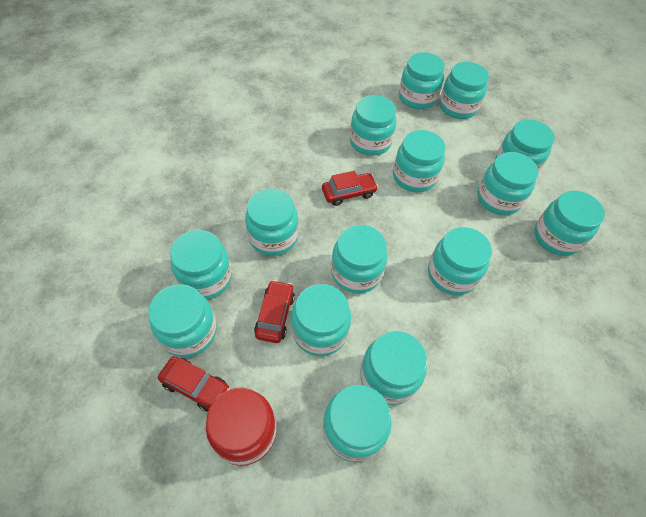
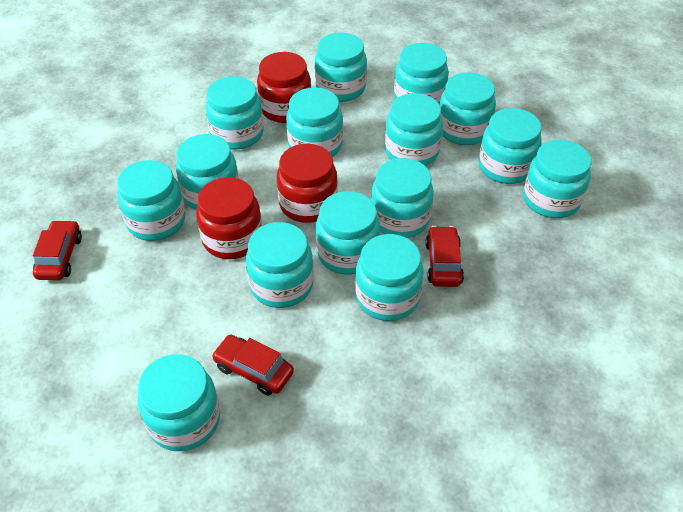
red jar: [206,387,276,466] = 1 -> [196,177,262,259] [257,52,311,123] [277,144,338,223] = 3

